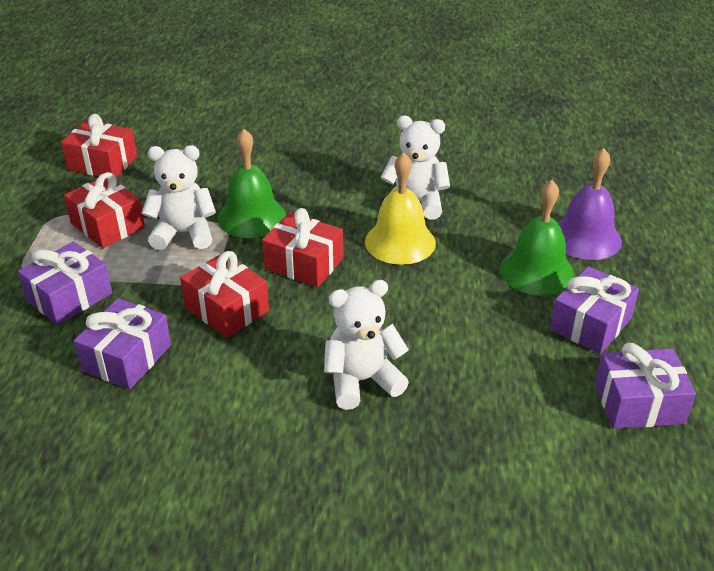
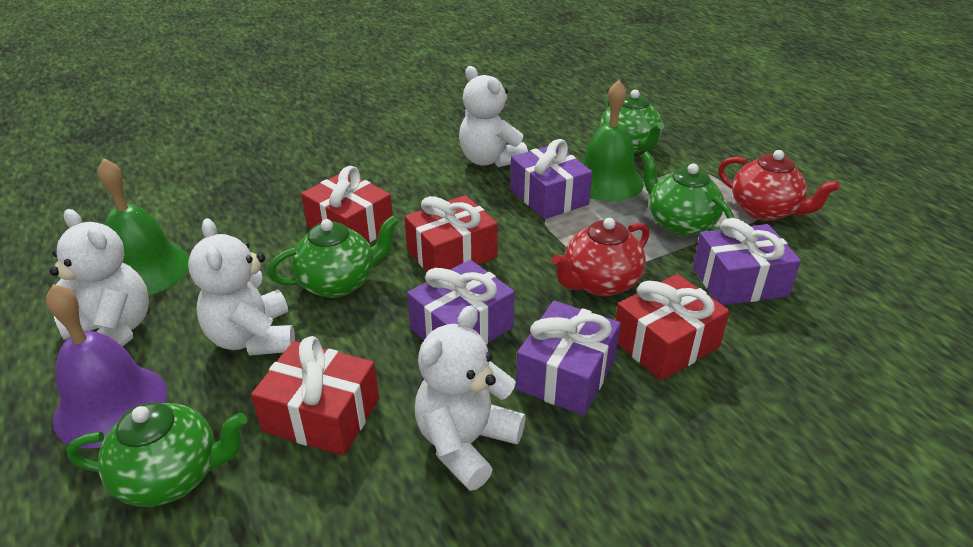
green teapot: none = 0 -> [67,402,247,507] [268,215,399,298] [600,90,664,153] [641,151,734,236] = 4
red teapot: none = 0 -> [552,218,650,296] [718,150,840,221] = 2
white teddy bear: [142,145,216,250] [324,280,409,410] [381,116,450,220] = 3 -> [49,209,149,346] [188,218,295,356] [415,306,526,491] [459,66,528,167] = 4
yellow bell: [365,152,436,265] = 1 -> none = 0

